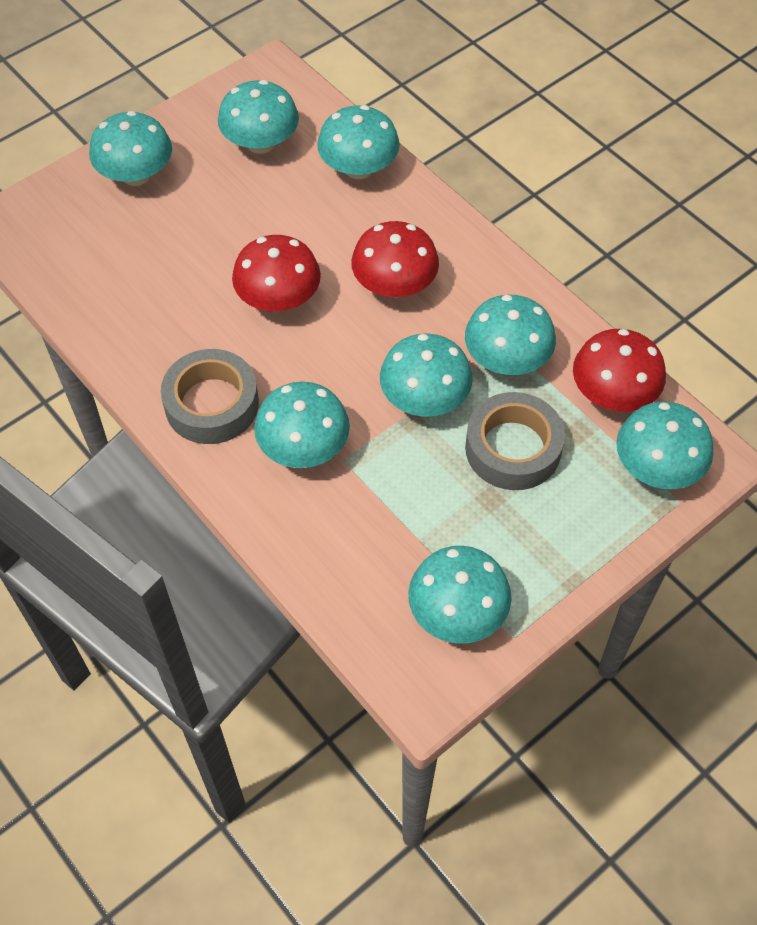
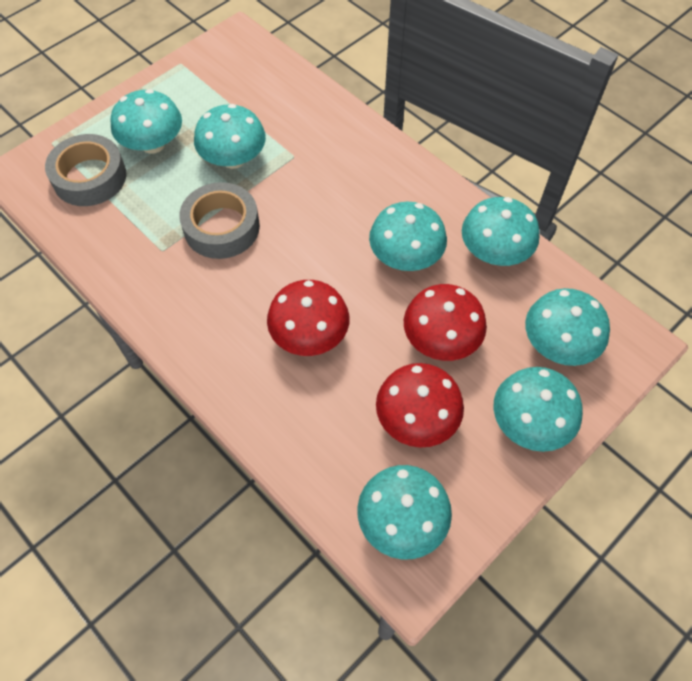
turquoise mushroom: [89,111,172,186] [218,80,299,154] [254,382,350,468] [317,105,400,179] [380,333,473,417] [408,546,511,644] [465,295,556,375] [616,402,713,489] = 8 -> [110,89,182,154] [194,104,266,169] [357,465,452,559] [369,202,447,271] [462,197,540,266] [494,367,583,452] [525,288,610,366] = 7

